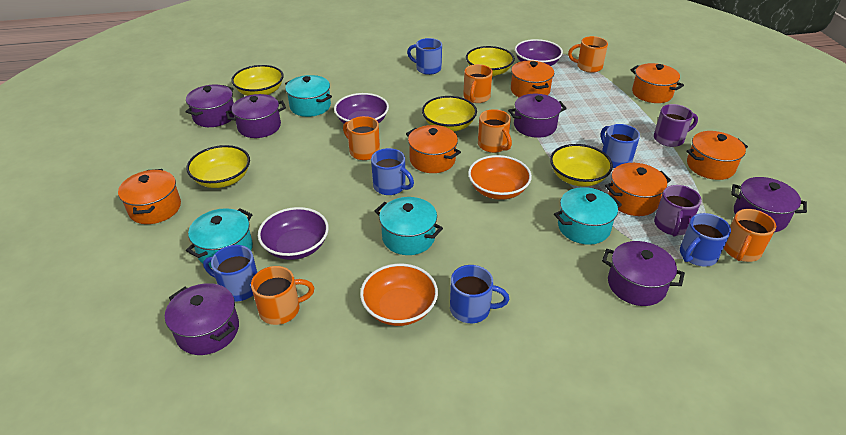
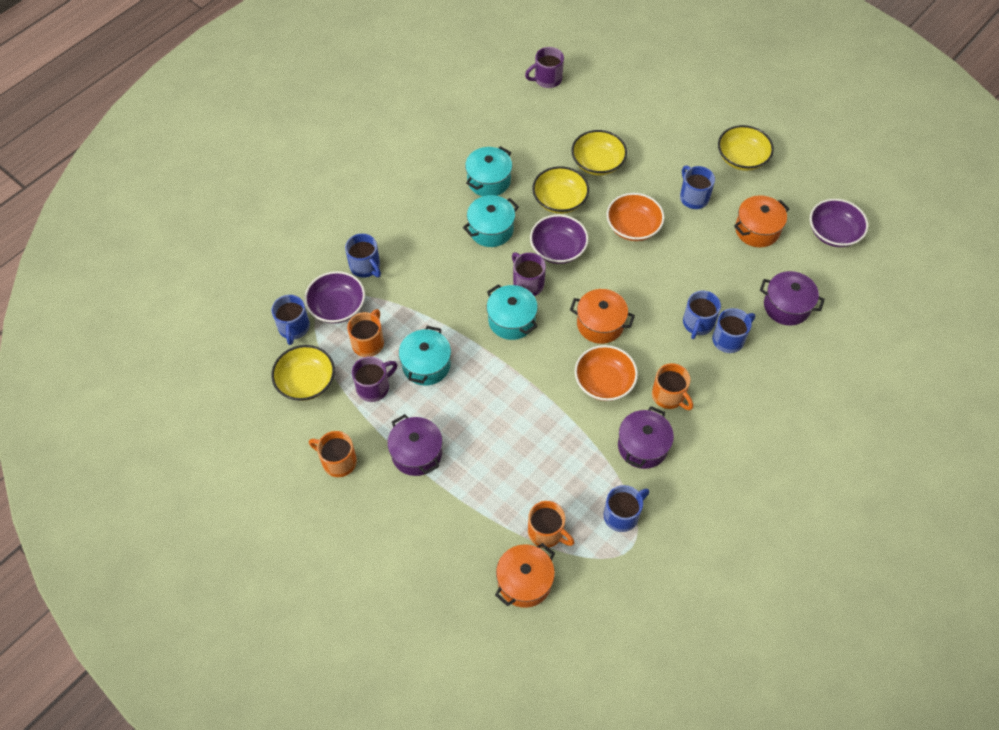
orange mug: [251,266,314,325] [343,116,380,160] [463,64,493,103] [478,109,512,153] [568,36,608,73] [724,209,776,262] = 6 -> [309,431,357,477] [347,309,384,357] [528,501,574,548] [652,363,693,410] = 4
orange pot: [118,169,181,224] [406,125,461,173] [511,61,554,97] [605,163,671,216] [630,63,684,103] [686,131,748,180] = 6 -> [495,543,555,608] [570,289,635,344] [734,195,789,247] = 3
purple mug: [654,104,698,147] [654,185,701,237] = 2 -> [352,356,398,402] [512,252,546,296] [525,47,564,88] = 3
purple pot: [165,283,239,355] [186,85,234,127] [226,94,286,138] [508,94,567,138] [602,241,685,306] [731,177,807,232] = 6 -> [387,414,443,476] [618,406,674,469] [760,271,825,326] = 3
yellow bowl: [186,145,250,188] [231,65,284,96] [422,96,477,132] [466,46,515,77] [550,144,613,187] = 5 -> [271,345,335,401] [532,166,589,214] [571,130,627,176] [718,125,774,171] = 4

